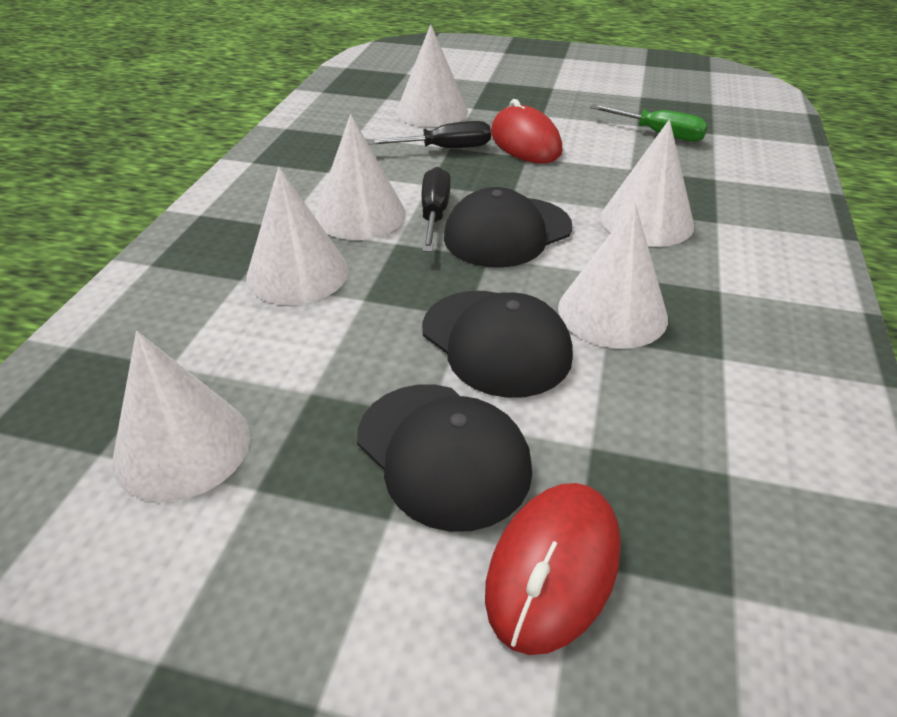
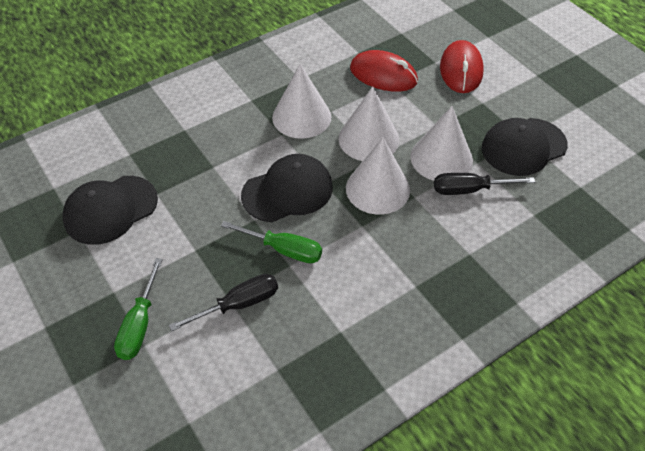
green screwdriver: [590,104,708,142] = 1 -> [114,258,163,360] [221,221,322,263] = 2
white cone: [112,331,250,502] [246,167,349,305] [315,114,406,240] [396,24,468,127] [558,202,668,349] [601,119,694,247] = 6 -> [272,64,332,139] [338,86,399,161] [346,138,410,215] [410,106,473,181] = 4

